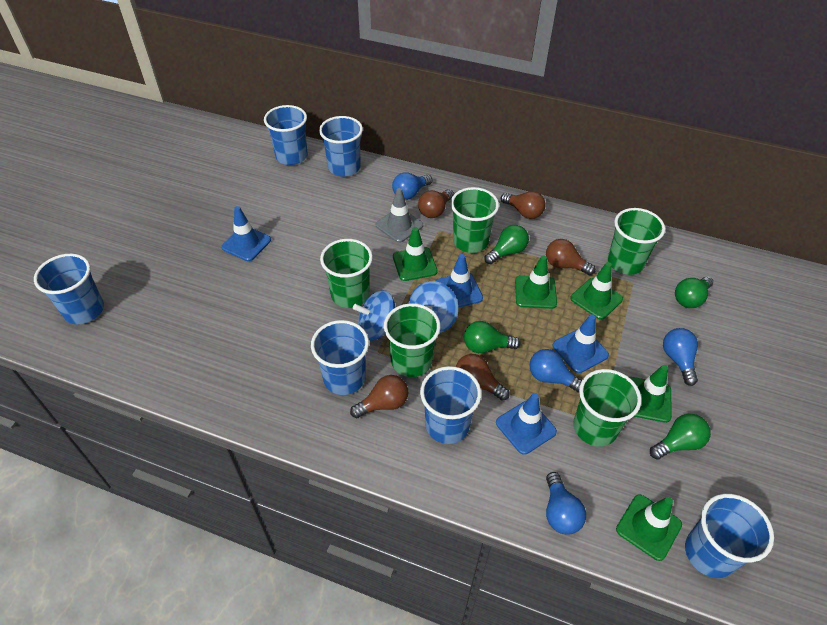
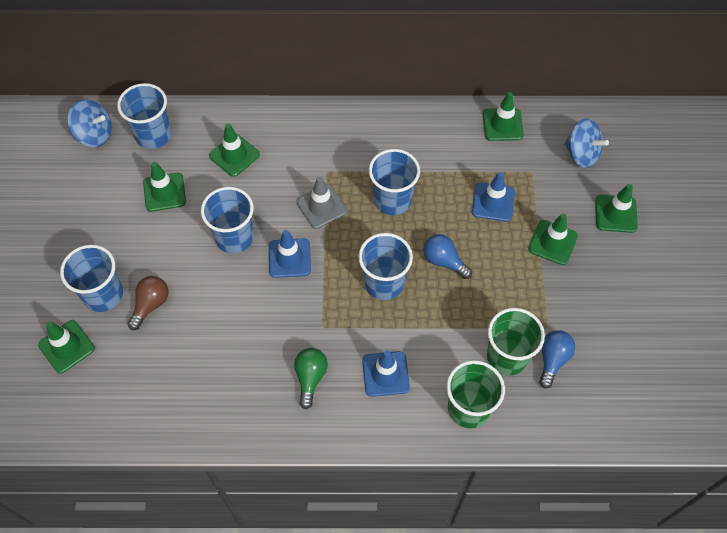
blue cup: [34,254,104,324] [264,105,307,165] [311,320,369,395] [319,116,363,177] [420,366,481,444] [685,494,774,578] = 6 -> [60,245,123,312] [117,83,171,149] [201,187,254,254] [358,233,413,300] [369,149,420,215] = 5
blue light bulb: [392,172,432,200] [529,349,582,393] [546,472,586,535] [663,328,698,386] = 4 -> [424,234,472,279] [539,330,575,389] = 2
blue traffic cone: [221,206,271,261] [436,254,483,308] [496,393,557,455] [553,314,609,373] = 4 -> [269,230,311,278] [362,350,410,397] [472,172,515,222] = 3
brown light bulb: [350,375,408,418] [418,189,454,218] [456,354,510,401] [501,191,546,219] [546,239,596,275] = 5 -> [128,276,169,330] = 1
green cup: [320,239,373,308] [384,303,441,377] [451,187,499,253] [573,369,641,447] [608,208,665,275] = 5 -> [447,360,505,428] [487,308,545,376] = 2
green light bulb: [464,321,520,353] [484,225,529,264] [650,414,711,460] [675,276,713,308] = 4 -> [294,348,328,409] = 1
green traffic cone: [393,227,438,281] [515,255,557,309] [570,262,623,320] [616,494,682,561] [629,365,672,423] = 5 -> [38,320,95,374] [143,162,186,212] [209,124,260,177] [483,92,524,141] [528,214,578,265] [595,184,638,233] = 6

